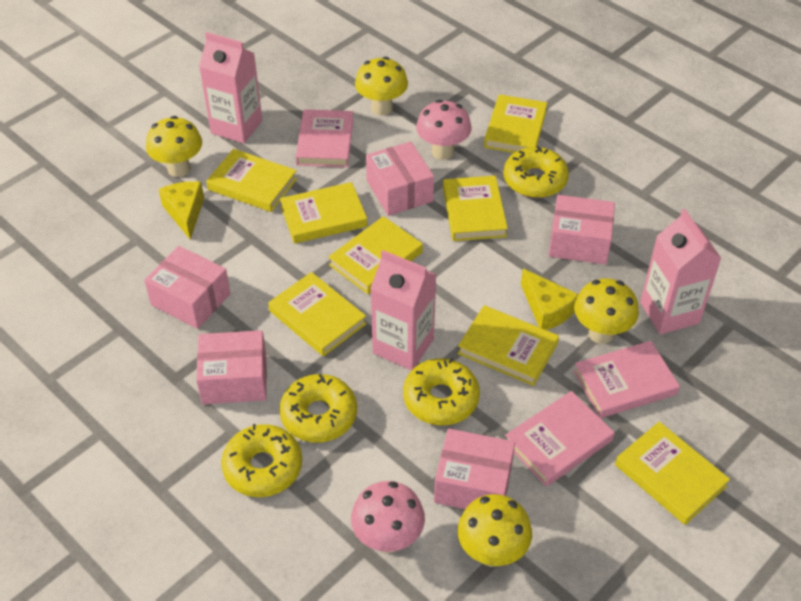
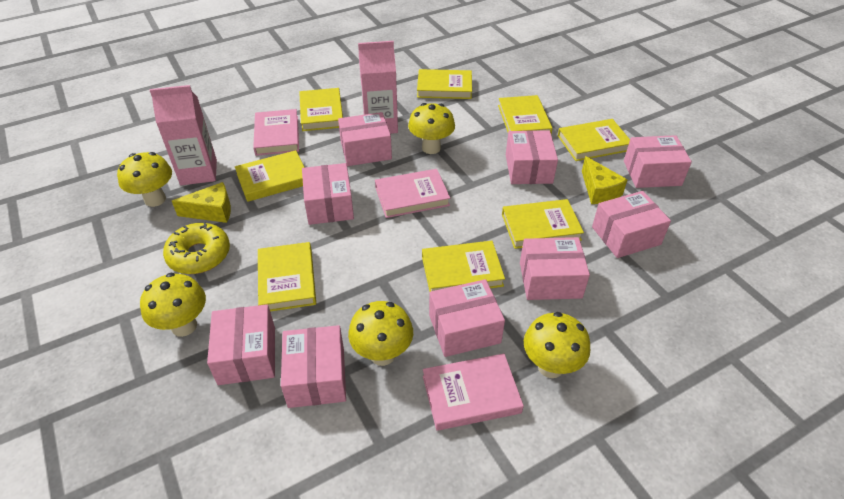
pink box: [144,246,231,329] [196,330,267,404] [366,142,434,216] [434,429,515,509] [548,195,615,264] = 5 -> [207,304,275,385] [281,325,346,408] [302,163,354,225] [338,112,392,166] [429,279,505,357] [506,130,558,184] [520,237,590,300] [592,191,671,258] [624,135,692,188] = 9
pink carton: [199,32,262,143] [370,250,437,371] [640,209,722,334] = 3 -> [150,85,217,185] [358,41,398,134] = 2
pink mushroom: [351,481,425,553] [416,100,472,160] = 2 -> none = 0
yellow donut: [221,424,302,497] [279,374,357,442] [403,358,480,425] [504,146,569,198] = 4 -> [163,222,230,274] = 1
yellow mushroom: [146,116,202,177] [355,57,408,116] [458,494,532,567] [574,278,639,344] = 4 -> [117,152,172,207] [140,273,206,337] [348,301,413,366] [408,103,455,154] [524,312,590,378] = 5

